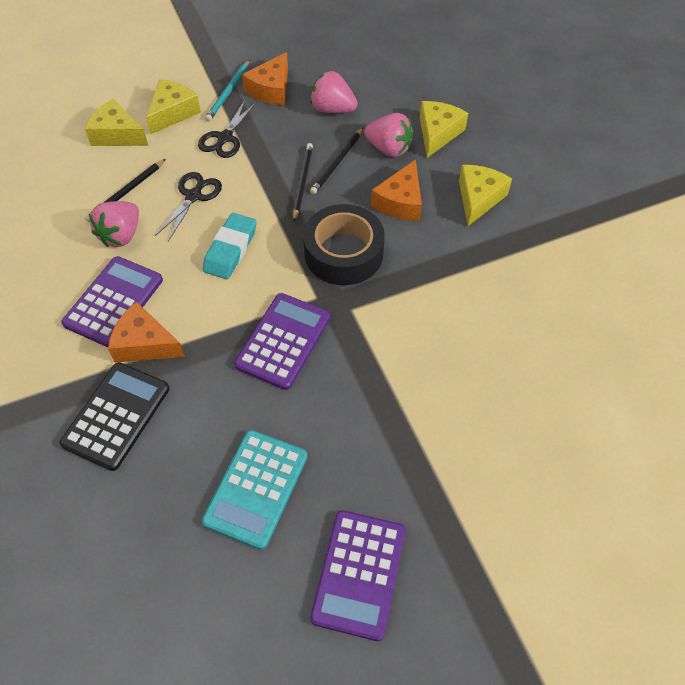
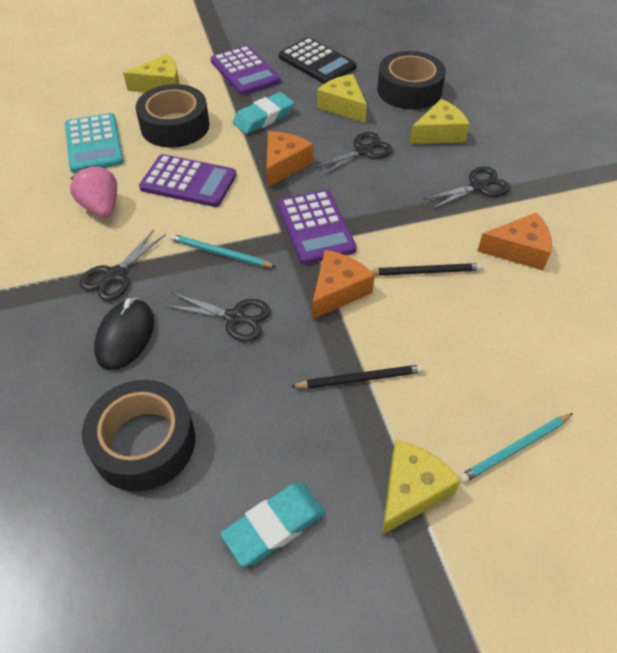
black mouse: none = 0 -> [94,298,154,370] = 1
black pencil: [85,159,166,222] [293,143,313,221] [310,128,363,194] = 3 -> [290,364,424,389] [370,263,483,276] = 2
black scissors: [155,172,222,241] [198,100,257,158] = 2 -> [80,230,166,301] [164,293,271,342] [313,132,393,176] [423,167,511,210] = 4
black tape: [303,204,385,285] = 1 -> [82,380,195,491] [136,84,210,148] [377,51,446,109] = 3
pink strawberry: [89,201,139,247] [310,71,358,113] [364,113,413,157] = 3 -> [70,166,117,218] = 1
turquoise eraser: [203,213,257,279] = 1 -> [221,483,325,567] [233,92,294,134] = 2
turquoise pencil: [205,59,250,121] = 1 -> [169,234,276,267] [459,413,573,483] = 2

